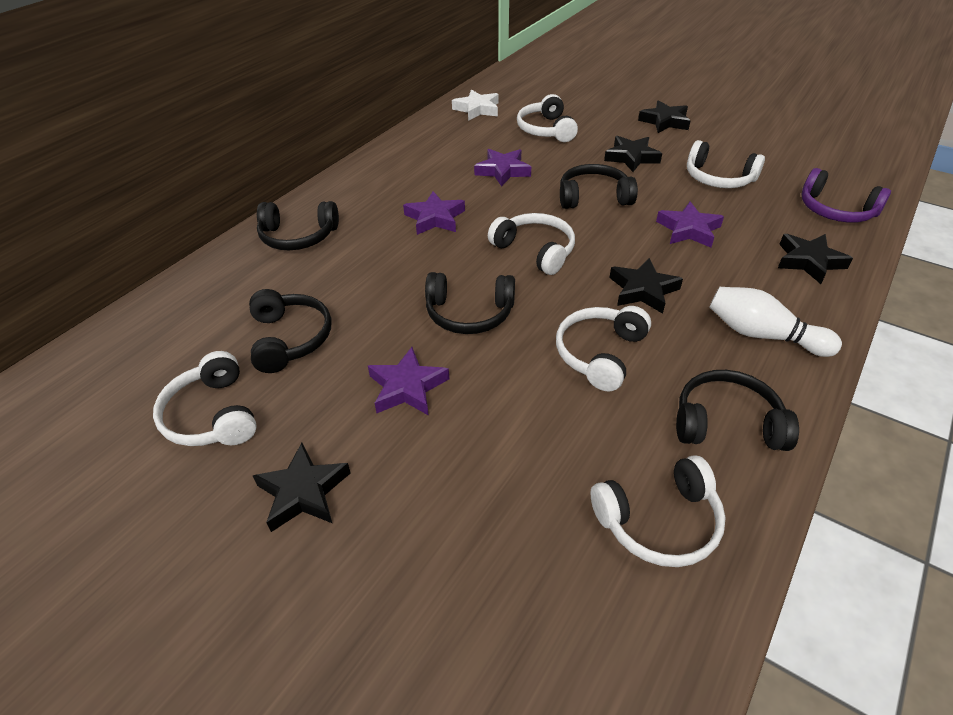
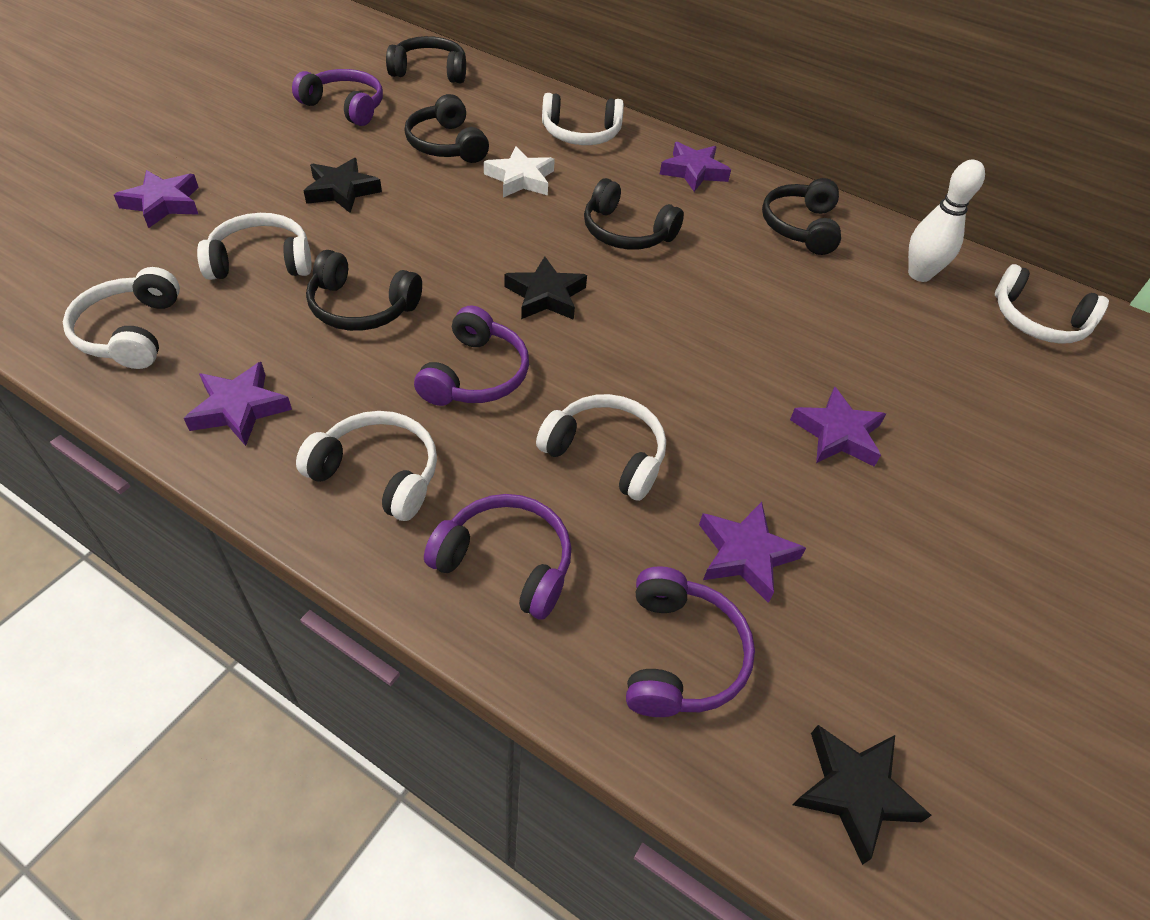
black star: [253,443,351,532] [604,136,662,172] [609,258,683,314] [638,100,691,133] [778,234,853,284] = 5 -> [304,158,382,213] [504,256,587,320] [793,725,932,865] = 3
purple headphones: [802,168,891,223] = 1 -> [292,69,383,126] [414,306,529,406] [424,494,571,620] [626,566,755,717] = 4
purple star: [368,347,449,416] [403,191,465,235] [474,149,531,187] [656,201,724,248] = 4 -> [114,170,199,228] [184,362,292,446] [660,142,731,192] [699,502,806,603] [790,387,886,467] = 5

